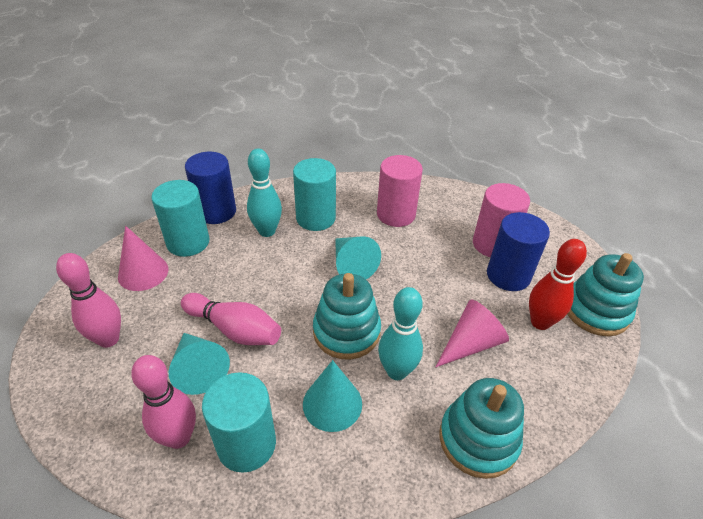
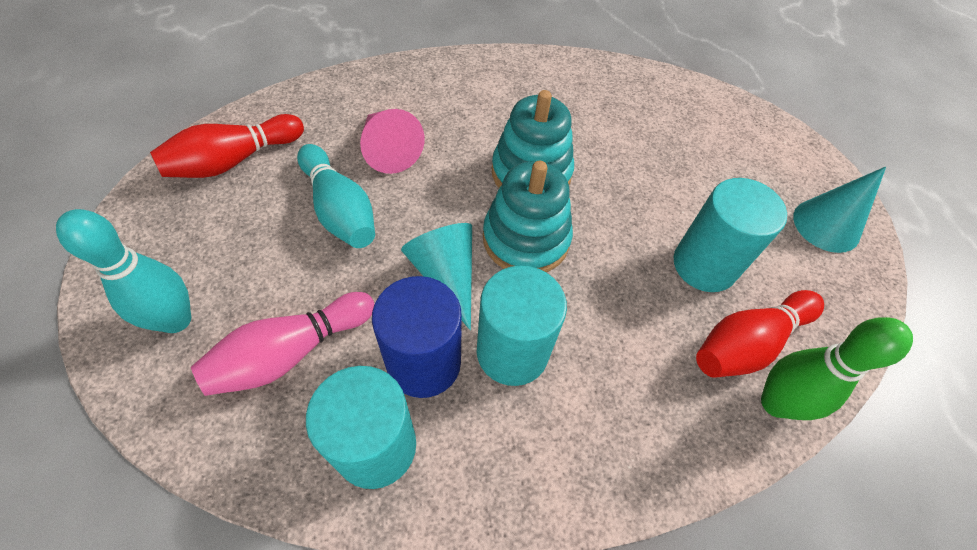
blue cylinder: [185,152,236,224] [487,212,550,291] = 2 -> [372,276,462,398] = 1
green bowling pin: none = 0 -> [761,317,913,420] = 1
pink bowling pin: [56,253,121,348] [131,355,196,449] [181,293,281,345] = 3 -> [191,292,374,396] = 1
pink cone: [118,226,168,291] [436,300,509,367] = 2 -> [360,109,425,174] = 1
pink cylinder: [377,155,423,227] [473,183,530,257] = 2 -> none = 0
red bowling pin: [529,239,587,330] = 1 -> [150,114,304,178] [696,290,824,378] = 2
turquoise cone: [168,333,230,395] [303,360,362,432] [335,236,381,279] = 3 -> [401,223,472,330] [793,167,886,253] = 2
turquoise stacking toy: [313,273,381,360] [439,378,524,479] [567,253,644,336] = 3 -> [483,161,573,272] [492,90,574,188] = 2

